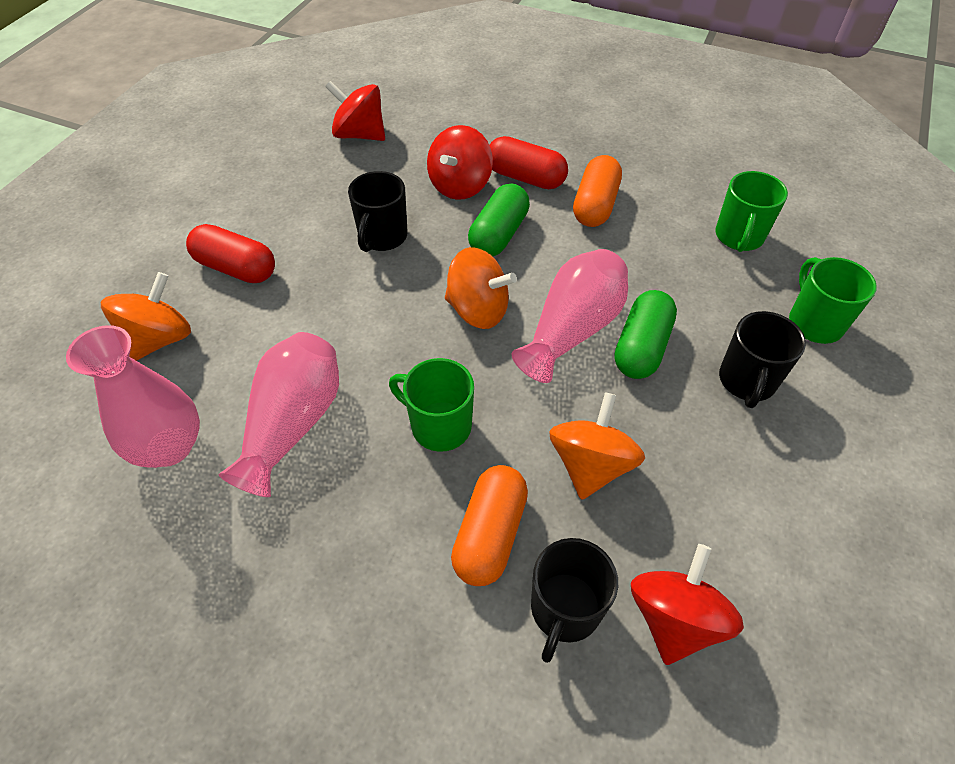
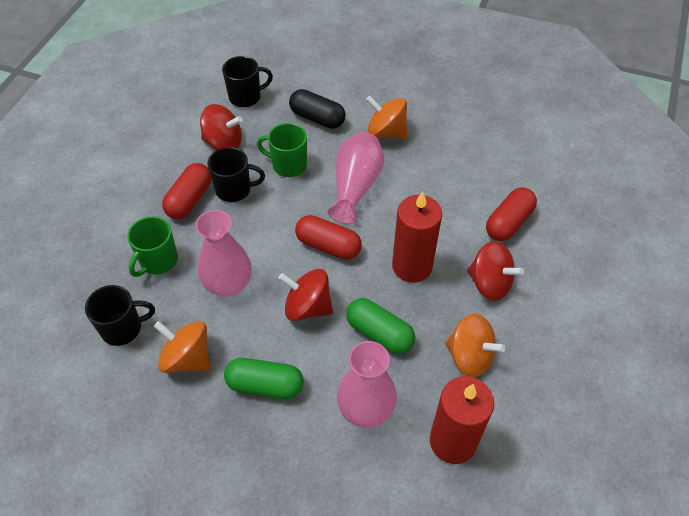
black capsule: none = 0 -> [289,89,346,129] = 1
green mug: [389,358,474,452] [716,171,788,252] [789,257,877,344] = 3 -> [127,216,178,277] [257,123,307,177] = 2
orange capsule: [451,465,528,586] [573,155,622,227] = 2 -> none = 0
red candle: none = 0 -> [392,191,442,283] [430,376,494,464] = 2
red capsule: [186,224,275,283] [489,136,568,189] = 2 -> [162,163,212,219] [295,215,362,260] [486,187,537,241] = 3

